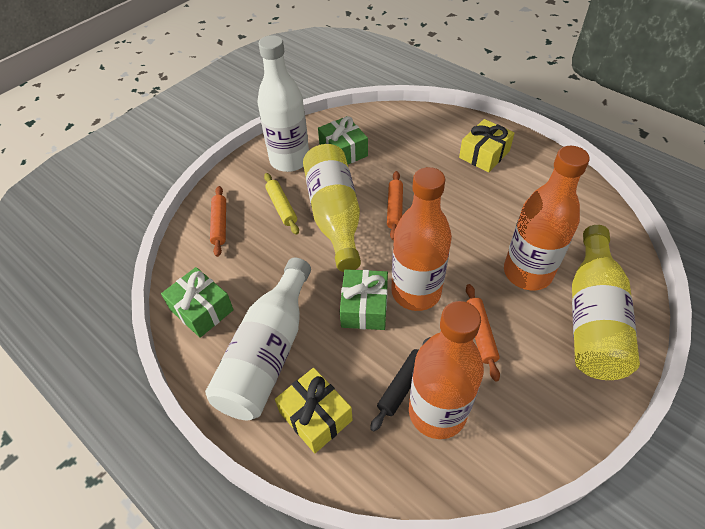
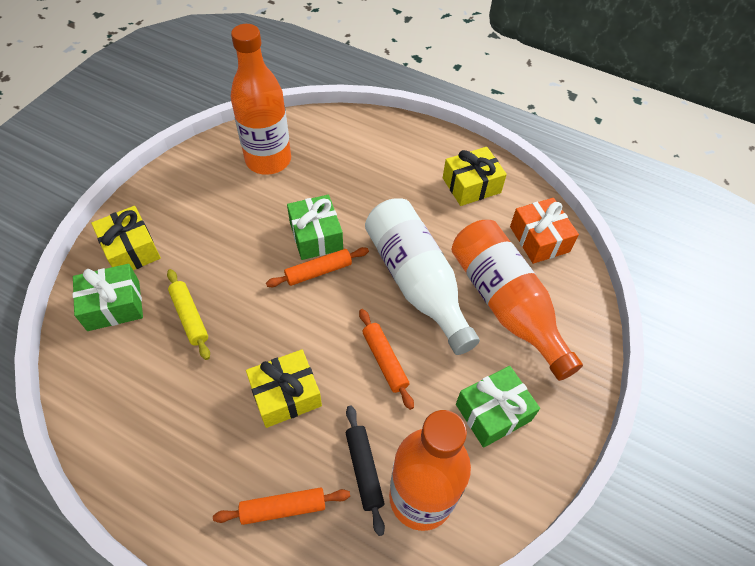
orange gift: none = 0 -> [510,198,579,264] = 1
white bottle: [205,258,311,420] [257,35,309,172] = 2 -> [365,199,480,355] = 1
yellow bottle: [303,144,361,272] [572,225,640,380] = 2 -> none = 0
yellow gift: [275,368,353,453] [459,119,515,172] = 2 -> [91,206,161,270] [246,349,322,428] [443,147,507,206] = 3

